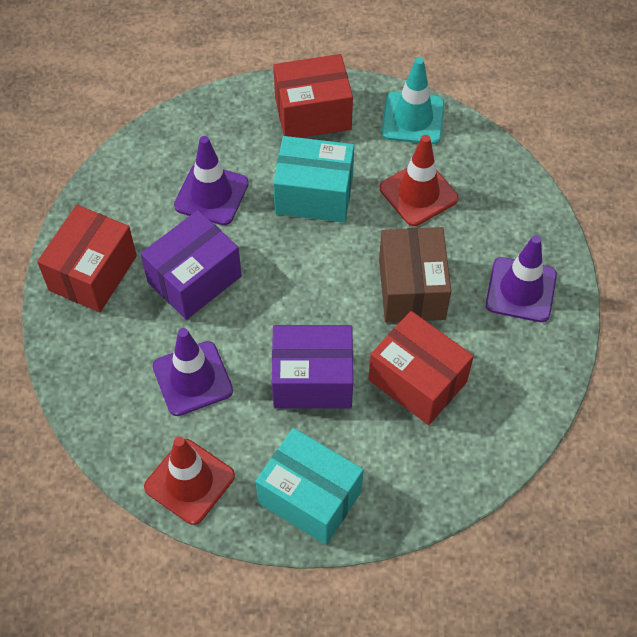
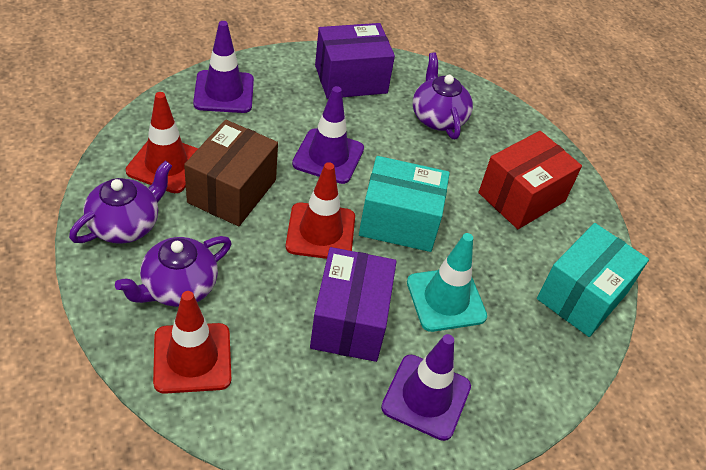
purple teapot: none = 0 -> [69,161,172,244] [115,236,231,307] [412,53,473,139] = 3
red box: [37,205,137,312] [273,54,353,138] [368,311,474,425] = 3 -> [479,131,582,229] = 1
red traffic cone: [144,437,235,525] [380,135,458,226] = 2 -> [126,92,198,193] [153,291,231,394] [286,162,355,259] = 3

